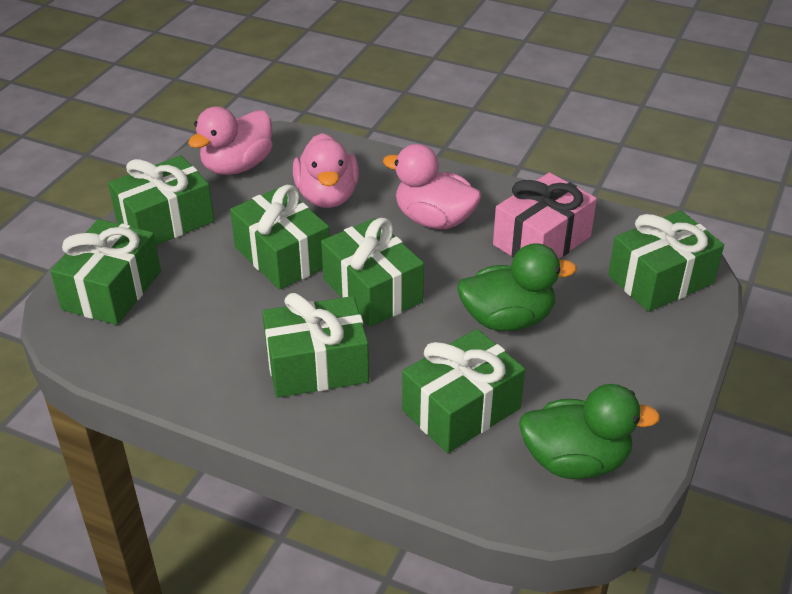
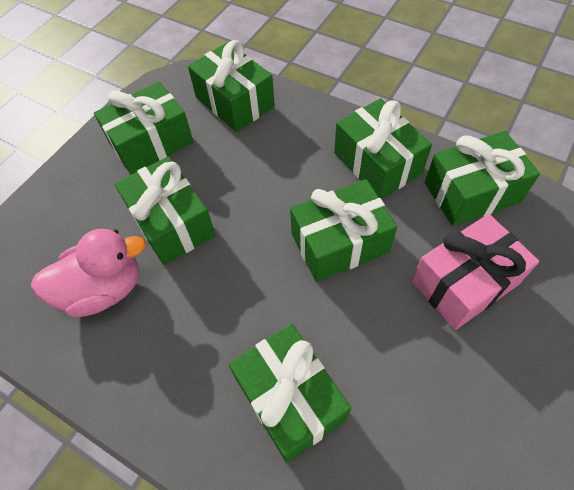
green duck: [457,243,577,331] [519,384,660,479] = 2 -> none = 0
pink duck: [188,106,273,175] [293,133,359,208] [383,144,482,229] = 3 -> [31,229,146,317] = 1

